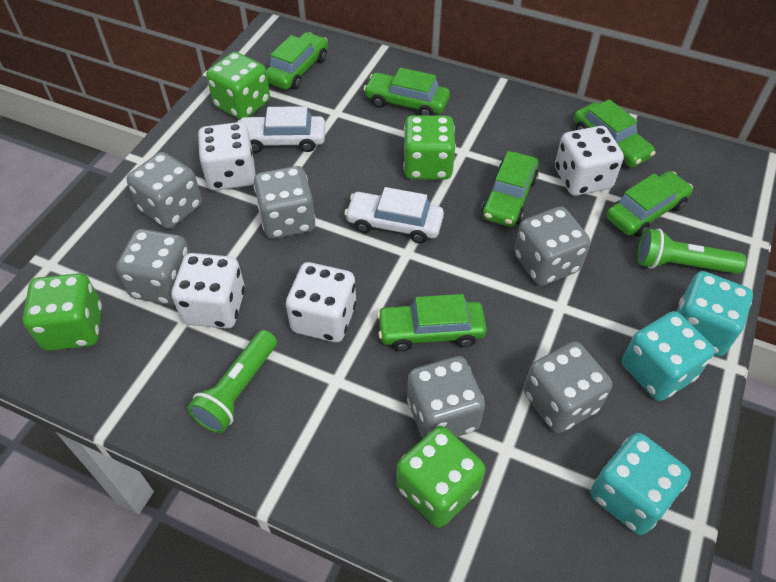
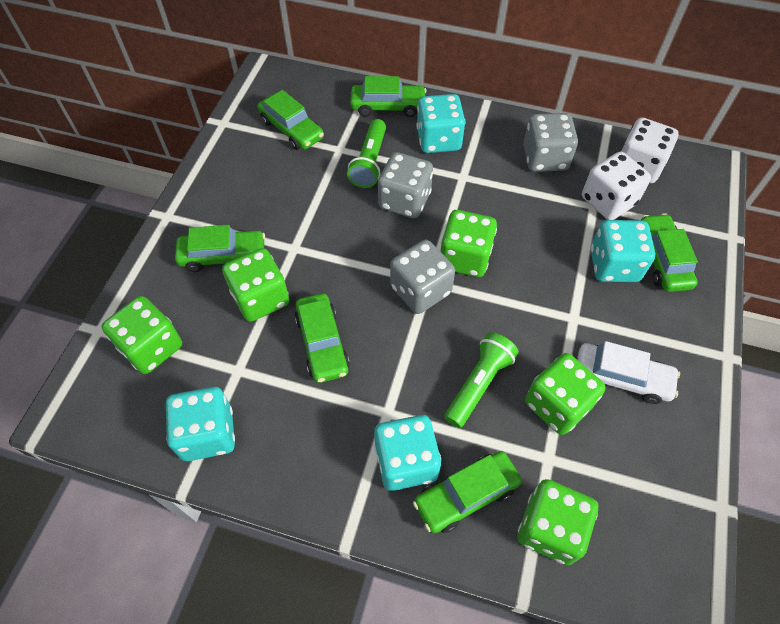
green dice: [23,273,102,351] [206,52,270,119] [396,426,485,528] [403,115,456,180] = 4 -> [102,296,182,374] [222,248,289,322] [440,210,497,277] [517,479,598,565] [525,353,605,435] = 5
grey dice: [116,229,190,305] [126,152,202,229] [254,166,316,239] [407,356,485,439] [514,206,590,286] [524,341,612,433] = 6 -> [378,152,433,219] [390,240,455,314] [523,113,578,172] = 3
turquoise dice: [591,433,691,535] [622,311,715,401] [676,271,753,357] = 3 -> [166,387,235,461] [374,415,441,491] [416,94,465,153] [591,220,655,282] = 4
white car: [238,106,325,153] [344,187,444,243] = 2 -> [577,341,680,404] = 1
white dice: [172,253,245,329] [198,122,256,190] [286,262,356,342] [555,126,624,196] = 4 -> [582,152,651,220] [621,117,679,183] = 2

